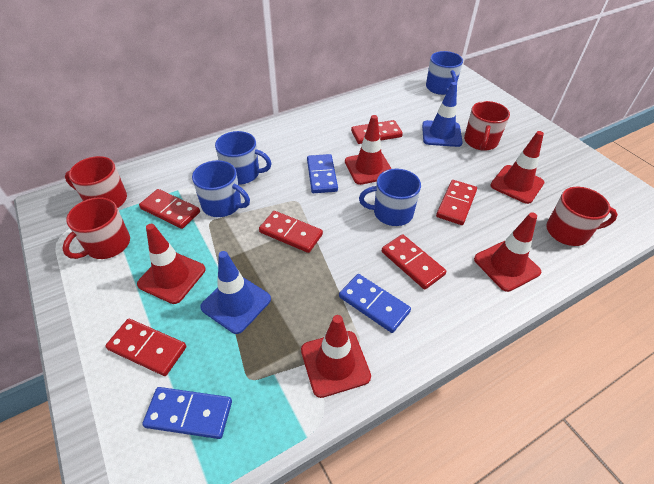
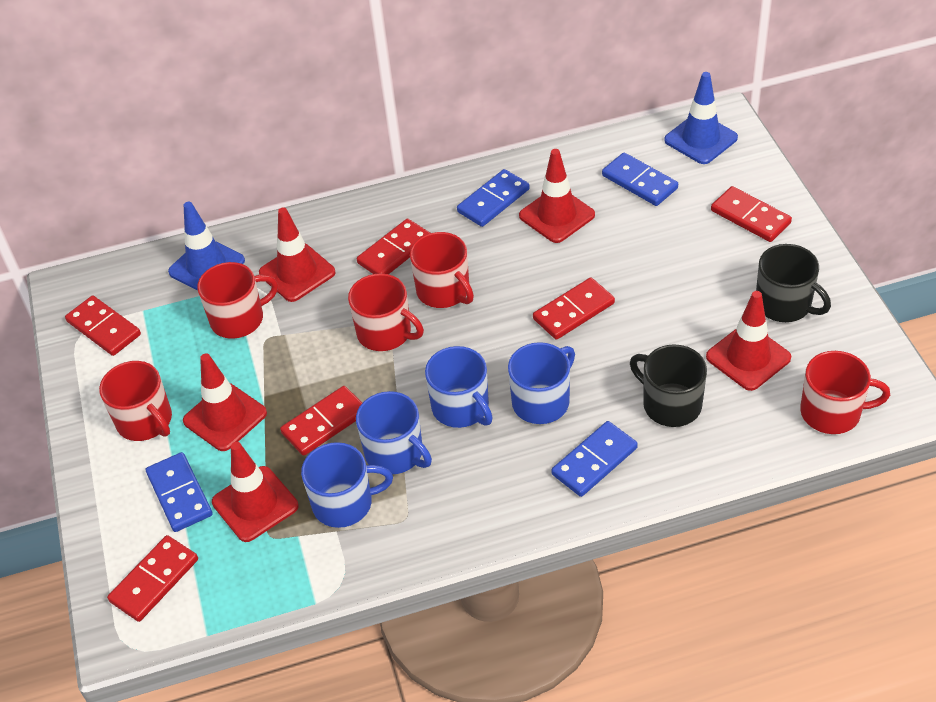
black mug: none = 0 -> [630,344,707,427] [756,244,831,322] = 2
blue domino: [142,387,232,439] [307,154,338,193] [339,274,411,333] = 3 -> [146,452,213,532] [457,169,529,227] [551,421,638,497] [602,153,678,206] = 4
red mug: [62,197,130,259] [65,156,127,208] [464,101,510,151] [546,187,618,246] = 4 -> [99,361,172,441] [197,262,278,339] [348,273,424,351] [410,232,474,308] [800,351,890,434] = 5

